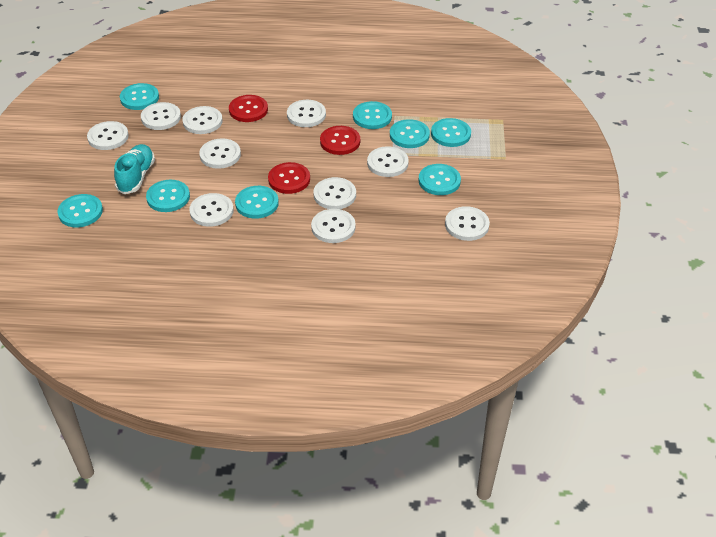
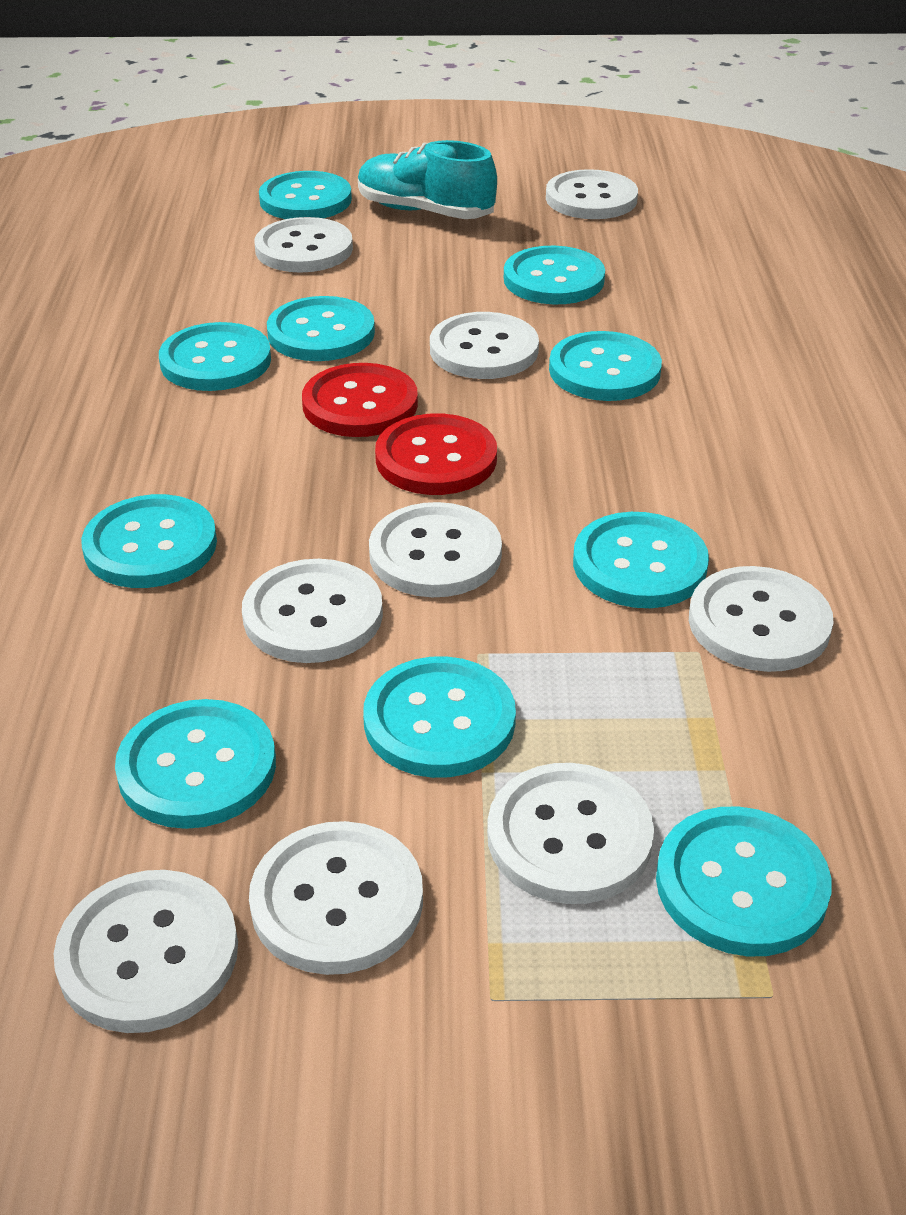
red button: [229,95,268,122] [268,162,310,194] [320,126,360,155] = 3 -> [302,363,418,437] [375,414,497,495] = 2
turquoise button: [58,194,103,227] [120,83,159,110] [146,180,190,212] [235,186,279,219] [353,101,392,129] [390,119,430,148] [419,164,461,195] [431,118,471,147] = 8 -> [81,494,217,588] [115,699,276,829] [159,322,271,391] [259,171,352,219] [267,296,375,361] [363,656,516,778] [504,246,605,304] [549,331,662,401] [573,512,709,608] [656,806,832,957] = 10
white button: [87,121,129,150] [141,102,181,130] [182,106,222,134] [189,193,234,227] [199,138,241,169] [287,100,326,127] [311,209,356,243] [314,177,356,209] [367,146,409,177] [445,206,490,241] = 10 -> [54,870,238,1033] [242,559,383,663] [249,821,423,975] [255,217,353,273] [369,502,502,597] [430,312,539,379] [487,763,654,904] [546,169,638,219] [689,566,834,672] = 9

